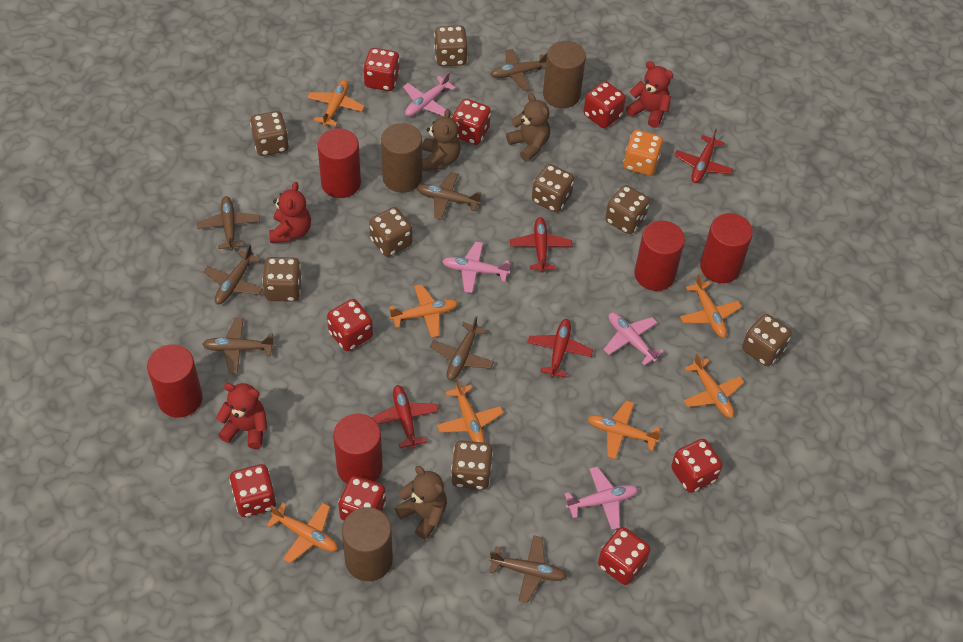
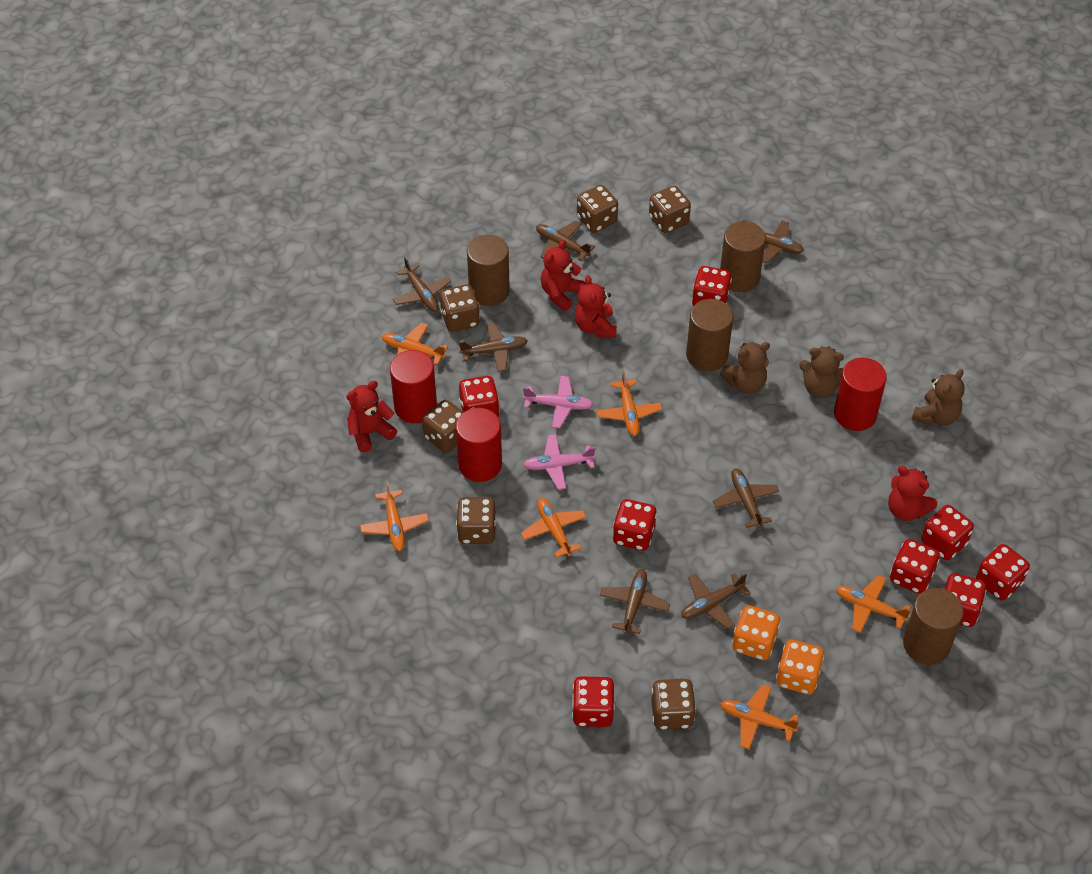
brown cylinder: [342,507,393,581] [381,123,422,193] [543,41,586,108] = 3 -> [467,235,510,306] [686,299,733,371] [720,221,766,292] [903,588,964,665] = 4
brown dice: [250,111,289,156] [262,257,302,302] [369,207,412,257] [434,26,468,66] [451,440,493,490] [532,164,574,212] [605,185,650,234] [742,314,792,366] = 8 -> [422,400,463,453] [440,284,480,332] [456,497,496,544] [577,185,618,233] [649,186,691,233] [651,679,696,730] = 6
orange dice: [623,130,663,176] = 1 -> [732,605,780,660] [776,640,824,694] = 2
orange plane: [266,503,338,564] [307,80,365,126] [389,284,458,338] [437,379,503,443] [588,401,661,459] [680,274,742,338] [684,353,744,418] = 7 -> [360,482,429,551] [382,323,448,365] [521,498,586,558] [596,371,662,436] [720,684,799,749] [836,575,911,633] = 6
pink plane: [403,72,456,117] [442,241,511,293] [564,466,638,530] [604,312,664,366] = 4 -> [523,376,594,428] [523,434,596,489] = 2
red cylinder: [147,344,203,418] [317,128,361,198] [333,414,383,483] [634,221,685,291] [700,213,753,283] = 5 -> [390,350,437,423] [456,408,502,482] [834,358,887,431] = 3
red plane: [371,385,439,449] [510,217,572,273] [528,319,593,378] [674,129,733,183] = 4 -> none = 0
red teddy bear: [216,383,267,449] [269,182,311,243] [626,61,674,128] = 3 -> [346,381,397,452] [540,240,586,311] [575,275,617,338] [888,466,937,521] = 4

